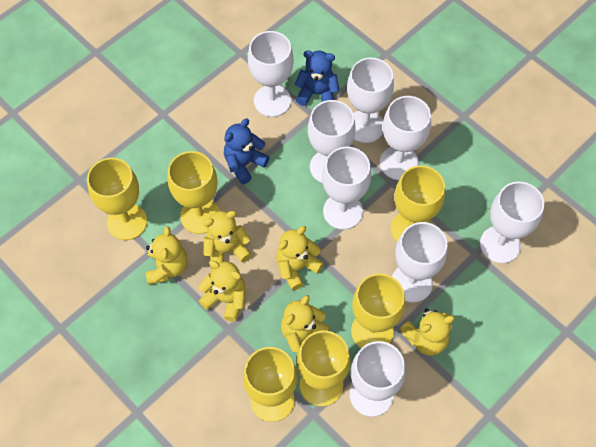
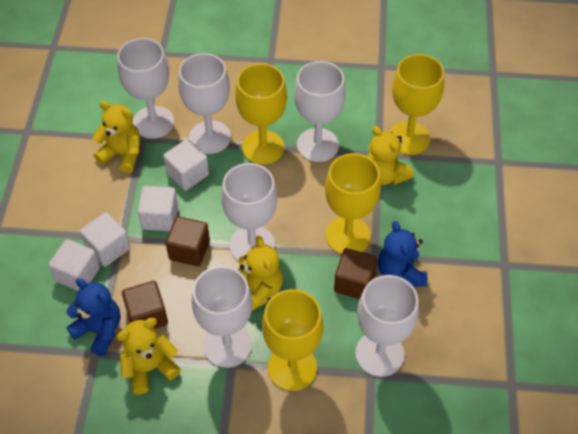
brown cube: none = 0 -> [122,281,168,329] [166,216,210,266] [334,248,377,299] = 3
white cube: none = 0 -> [48,239,100,291] [80,212,130,267] [138,186,178,231] [163,139,209,191] = 4
white goblet: [248,31,294,117] [308,100,356,183] [322,147,371,230] [347,58,394,143] [350,341,405,417] [380,96,431,180] [392,222,447,302] [480,182,544,263] = 8 -> [117,38,174,139] [178,53,231,154] [192,266,252,368] [221,163,277,261] [294,61,346,162] [355,275,419,377] = 6
yellow goblet: [87,158,147,240] [168,151,220,234] [243,347,297,422] [296,331,351,407] [351,273,405,348] [390,165,445,242] = 6 -> [235,63,287,164] [262,289,323,391] [325,153,381,254] [389,54,444,155] = 4
yellow teddy bear: [145,226,187,285] [199,260,245,322] [203,211,252,269] [276,226,324,290] [281,295,330,353] [400,308,455,356] = 6 -> [92,101,140,173] [117,318,181,395] [238,236,283,311] [367,126,414,185] = 4

